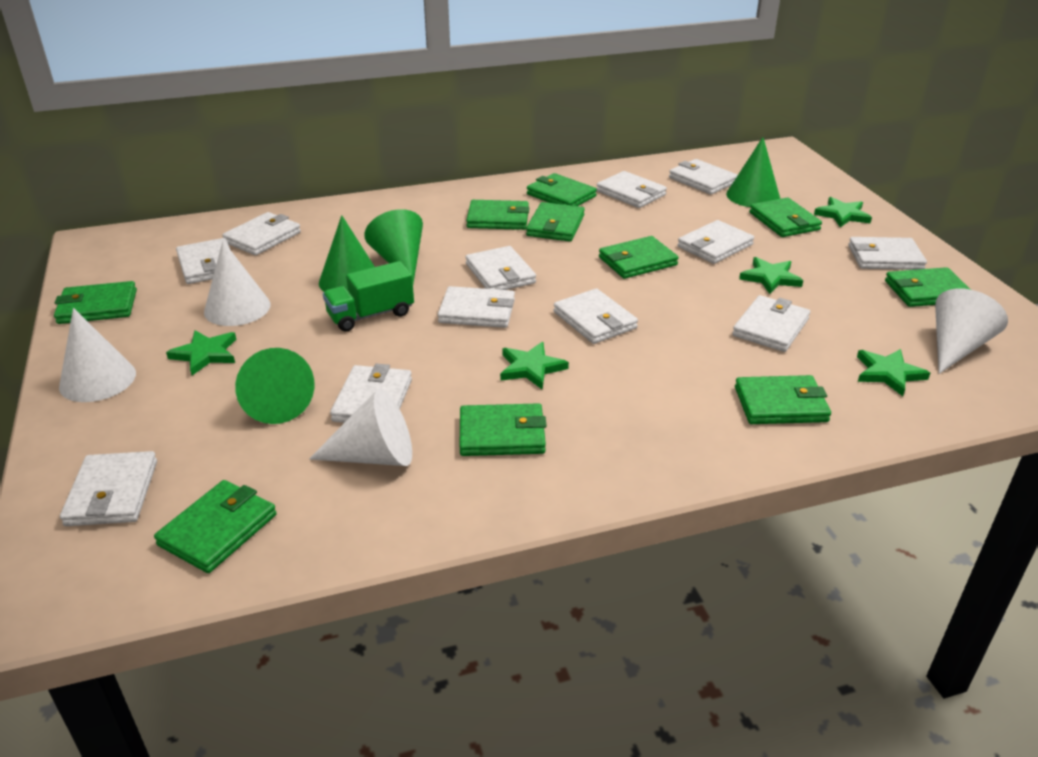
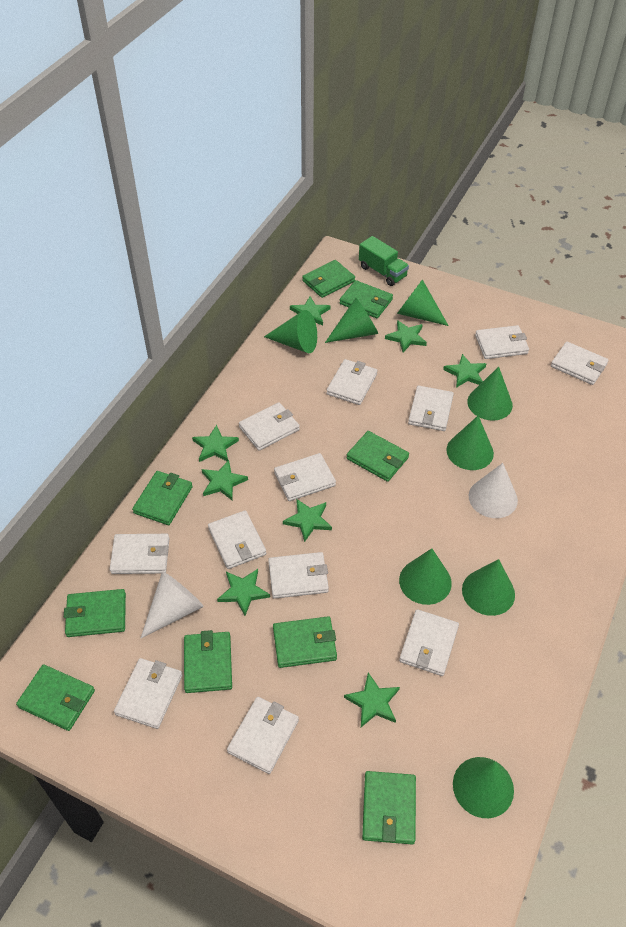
green cone: [235,348,314,424] [319,215,375,292] [364,209,423,283] [726,137,780,207] = 4 -> [264,310,317,353] [325,298,378,343] [397,279,449,326] [399,548,452,605] [446,416,494,470] [453,757,514,818] [462,559,515,616] [467,367,513,421] = 8
green star: [166,330,236,375] [500,342,569,389] [739,257,803,294] [814,197,872,227] [857,349,930,396] = 5 -> [192,425,239,462] [202,460,248,501] [217,569,270,616] [283,499,332,542] [290,296,330,326] [344,672,400,727] [385,320,427,352] [443,354,486,388] = 8
green wallet: [54,281,137,324] [154,480,276,573] [460,403,547,456] [466,200,529,230] [526,202,585,241] [527,173,597,206] [599,236,679,279] [735,375,831,424] [749,197,822,237] [885,267,971,307] = 10 -> [16,664,95,731] [64,589,126,637] [132,471,193,525] [184,630,232,693] [273,616,337,668] [302,260,355,298] [340,280,393,318] [346,431,409,482] [362,771,416,844] = 9
white cone: [59,308,136,402] [204,241,270,326] [309,389,412,466] [935,289,1008,374] = 4 -> [141,571,204,638] [469,463,518,518] = 2

